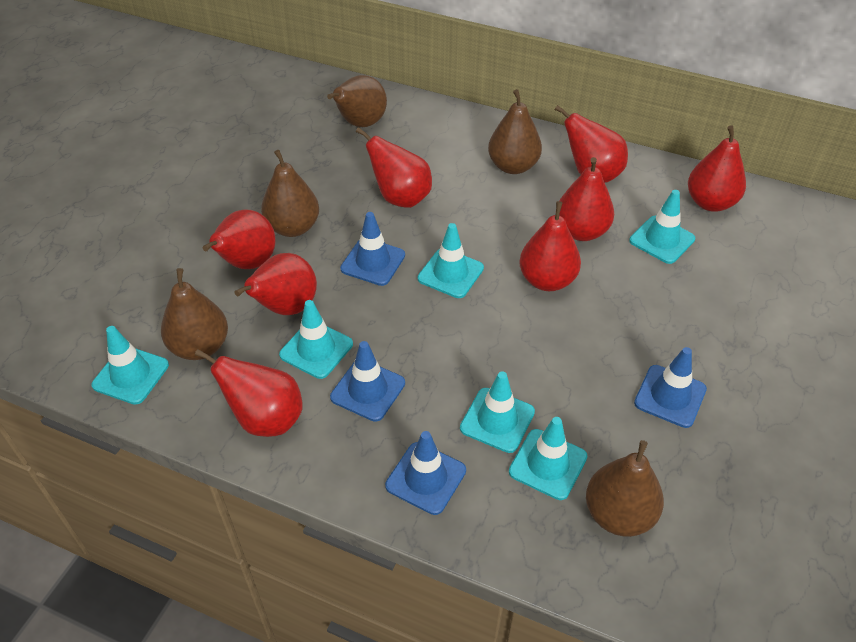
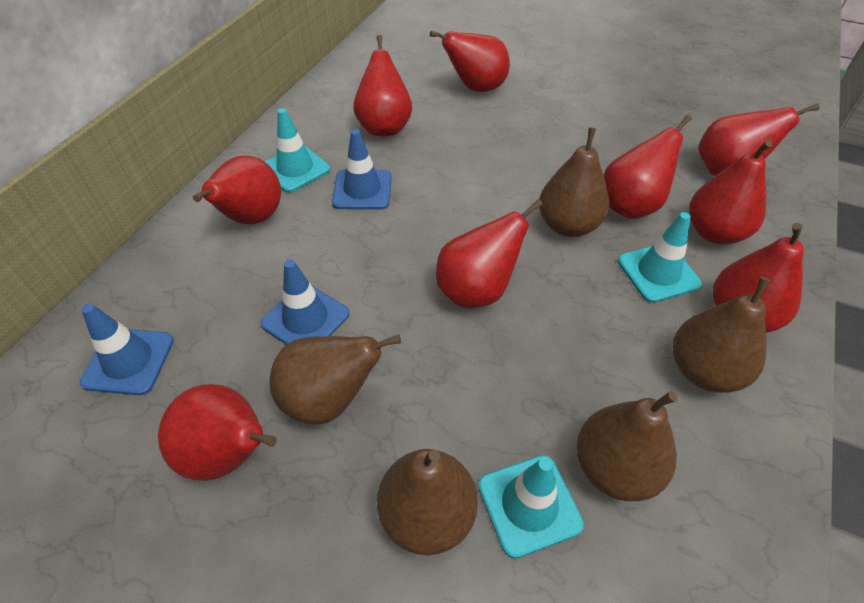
blue traffic cone: [330,341,405,422] [340,212,405,286] [385,431,466,515] [634,347,707,428] = 4 -> [80,304,174,395] [261,260,350,345] [332,129,392,210] = 3
red pear: [195,349,303,437] [202,209,276,269] [235,253,317,315] [356,127,432,208] [519,201,581,291] [555,105,628,183] [559,157,614,241] [688,125,746,212] = 8 -> [158,384,277,481] [193,156,281,224] [354,35,412,136] [430,31,510,92] [436,199,543,308] [604,115,692,219] [689,140,773,244] [698,103,820,176] [713,223,804,332] = 9
turquoise traffic cone: [92,326,169,405] [279,300,353,379] [418,223,484,298] [460,372,535,453] [509,417,587,500] [629,190,696,264] = 6 -> [265,108,330,193] [478,455,584,558] [618,212,702,303] = 3

